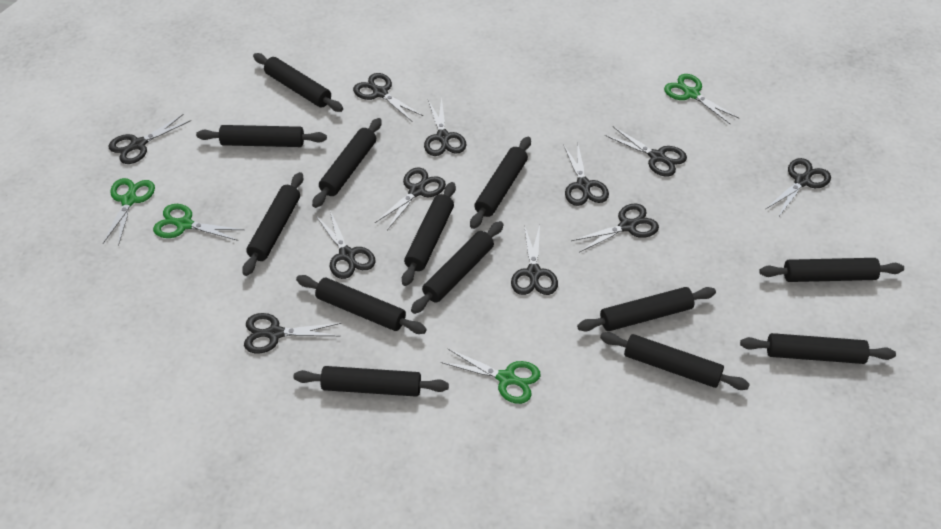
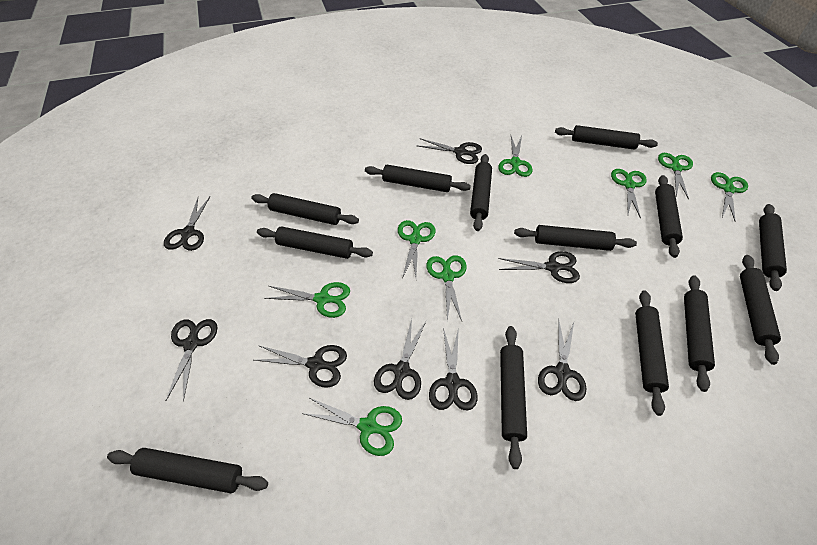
black scissors: [109,114,191,164] [244,313,341,353] [316,211,375,279] [353,73,423,122] [375,167,446,230] [424,97,466,156] [511,225,558,295] [563,144,609,206] [571,203,659,252] [605,127,687,177] [766,158,831,218] = 11 -> [164,197,210,251] [166,319,218,402] [254,345,347,388] [374,319,426,400] [416,138,482,164] [429,327,478,410] [498,251,580,283] [538,319,587,401] = 8
green scissors: [103,178,155,246] [153,204,244,241] [441,349,541,404] [664,74,739,124] = 4 -> [264,282,350,318] [302,398,402,456] [398,220,436,278] [426,255,467,321] [498,136,533,177] [611,169,647,219] [658,153,693,200] [711,172,748,222] = 8

